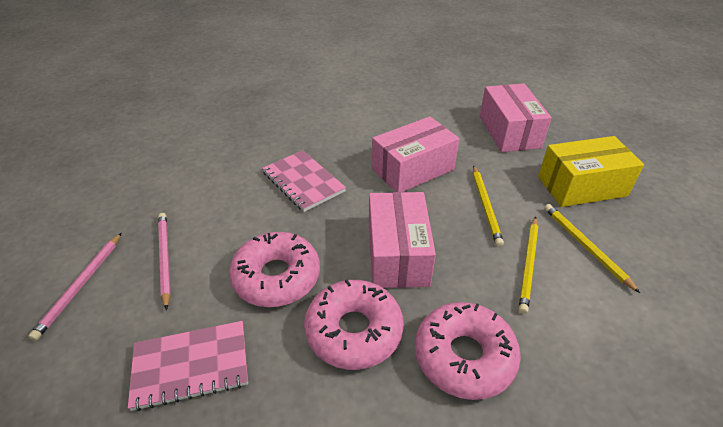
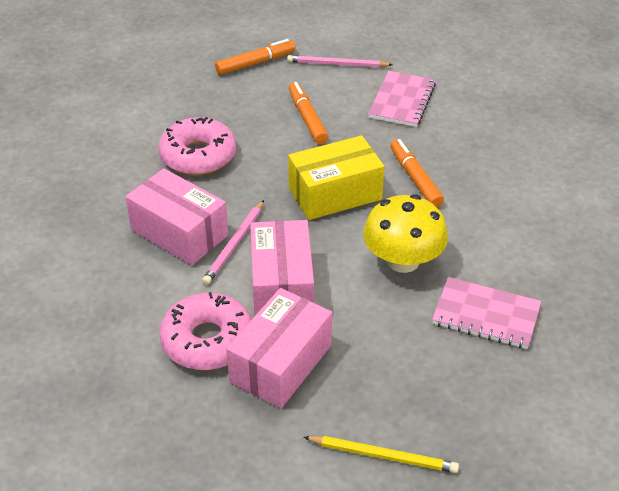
orange marker: none = 0 -> [215,39,296,75] [289,82,328,144] [390,139,444,207] = 3
pink donut: [229,232,320,307] [304,279,404,370] [415,302,521,400] = 3 -> [158,117,236,175] [159,292,252,370] = 2
yellow mushroom: none = 0 -> [363,194,448,273] = 1
yellow pencil: [473,165,504,247] [519,216,538,314] [544,204,640,293] = 3 -> [304,436,459,473] = 1

